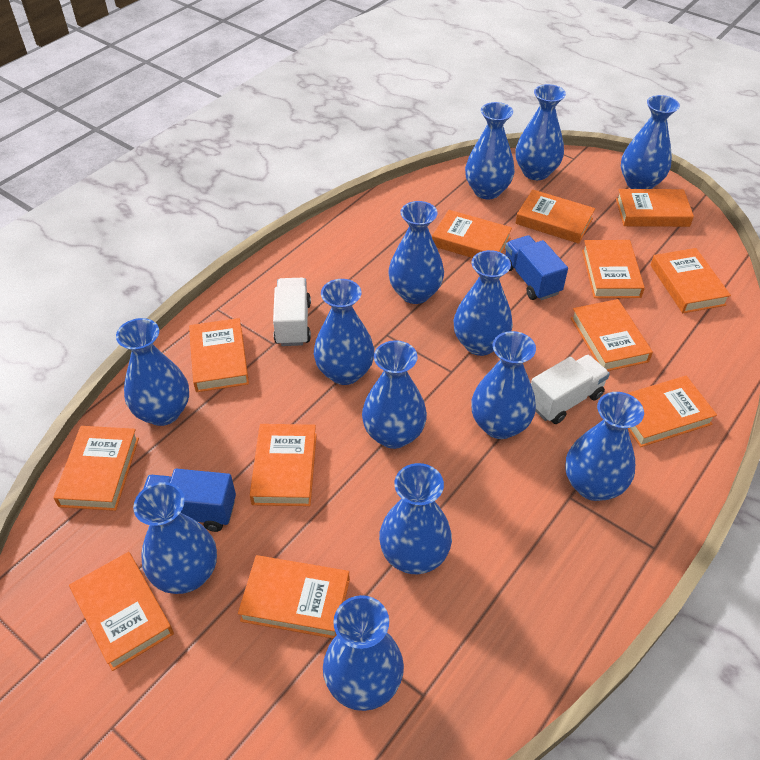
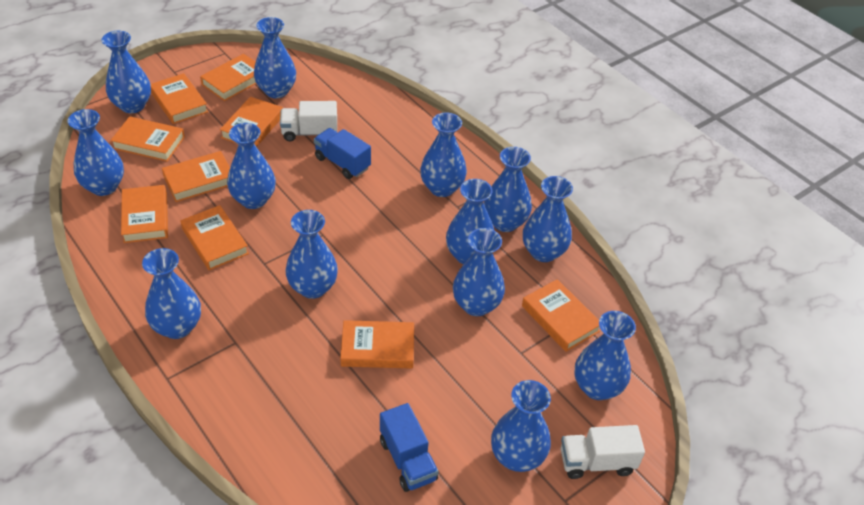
orange book: [53,426,139,511] [69,552,174,671] [189,318,249,392] [238,555,350,639] [250,424,317,506] [432,210,512,258] [515,190,595,244] [571,299,653,371] [582,240,645,298] [616,189,694,227] [627,376,717,447] [651,248,731,313] = 12 -> [110,116,185,162] [121,185,168,243] [151,73,208,124] [162,151,230,202] [181,205,249,270] [200,54,256,101] [220,97,283,147] [340,320,414,369] [522,279,600,352] = 9

